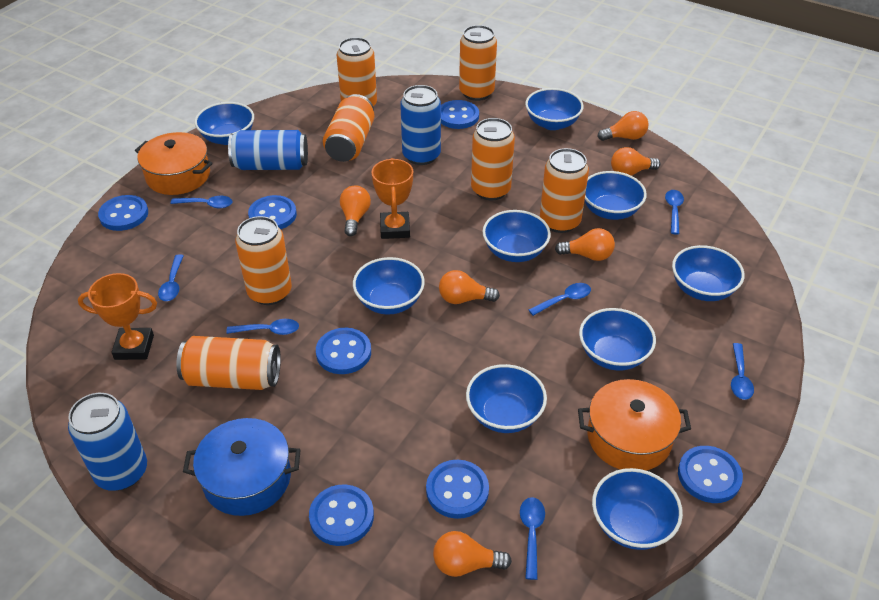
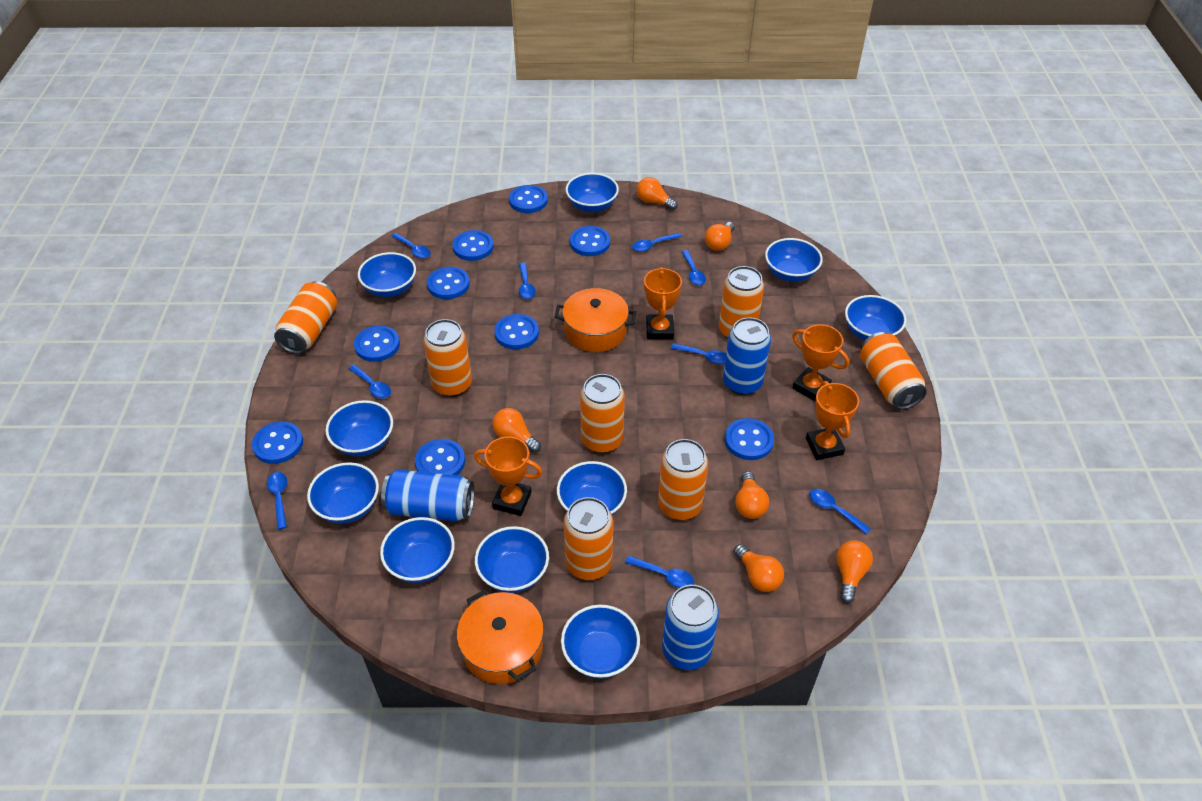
blue bowl: [194,102,254,145] [353,257,425,314] [466,364,547,433] [482,210,551,262] [525,88,584,130] [579,308,656,371] [584,171,647,220] [592,468,683,550] [672,245,745,301] = 9 -> [307,462,379,524] [326,400,393,456] [358,252,416,297] [380,517,455,583] [475,526,549,593] [557,461,627,515] [561,605,640,679] [566,173,619,213] [765,238,823,282] [845,295,907,341] = 10
blue button: [98,195,148,231] [248,195,297,229] [309,484,374,546] [316,328,371,374] [426,460,489,519] [441,100,479,129] [678,446,743,503] = 7 -> [252,422,303,464] [354,325,400,362] [415,439,465,475] [427,267,470,299] [452,230,494,261] [494,314,539,349] [509,185,548,213] [570,226,610,256] [725,418,774,460] = 9
blue pot: [183,418,301,516] = 1 -> none = 0
blue spoon: [158,254,184,301] [170,196,233,208] [226,319,299,335] [520,497,545,580] [529,283,591,316] [665,190,684,235] [731,343,754,400] = 7 -> [267,472,287,530] [348,364,391,399] [391,233,431,259] [519,263,536,299] [625,556,694,588] [632,233,682,252] [671,343,726,365] [682,250,706,286] [809,489,871,534] = 9
orange trophy: [78,273,157,360] [371,158,413,239] = 2 -> [474,436,543,516] [644,267,682,339] [792,324,849,401] [806,381,859,460] = 4

